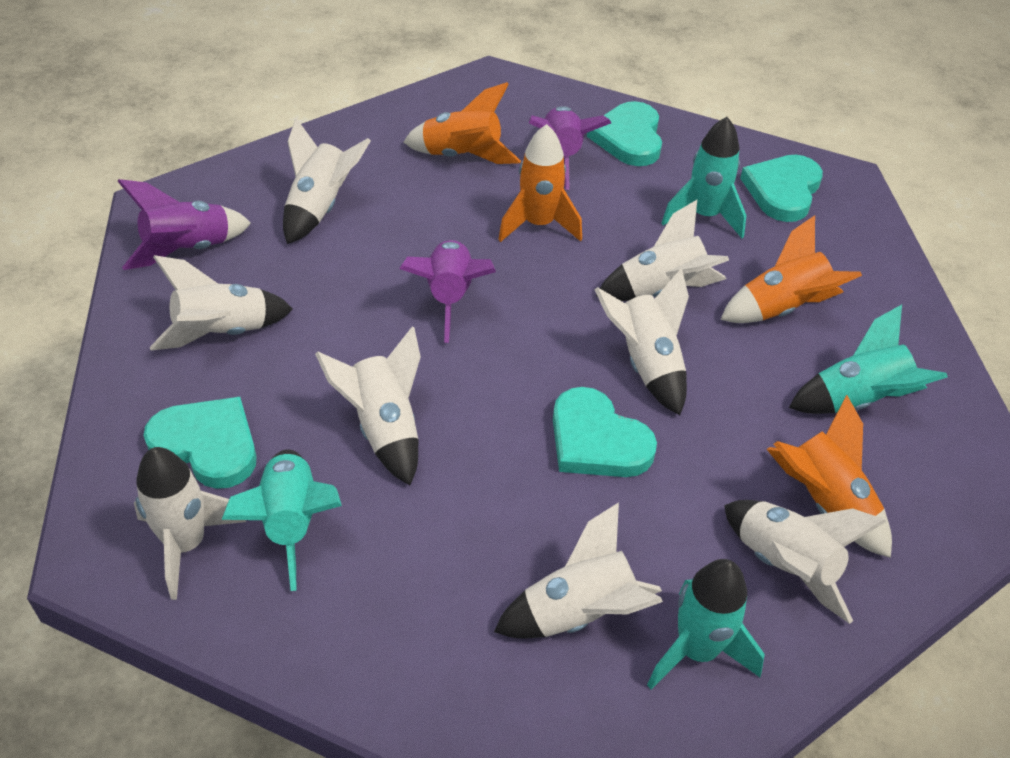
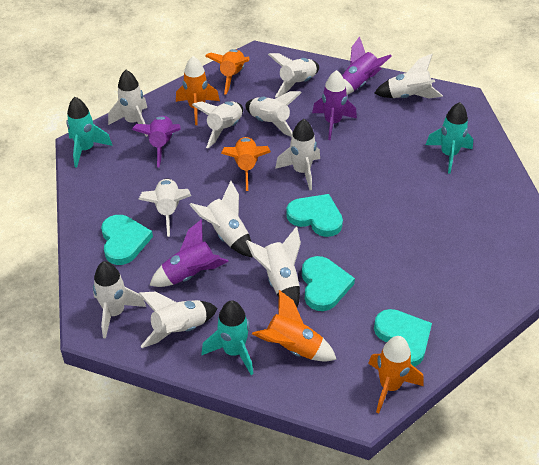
orange rocket: [404,82,521,164] [498,124,582,242] [720,215,862,323] [767,395,892,558] = 4 -> [176,56,220,125] [205,49,250,95] [221,137,271,191] [252,290,337,362] [368,336,424,414] = 5
purple rocket: [118,179,251,270] [399,240,496,343] [529,106,611,190] = 3 -> [132,116,181,167] [149,219,229,287] [312,70,357,140] [342,36,391,95] = 4
turquoise rocket: [221,450,342,591] [647,559,765,689] [662,117,746,238] [789,305,948,414] = 4 -> [66,97,112,168] [202,300,254,375] [426,102,473,174] = 3
white rocket: [134,447,246,600] [150,255,293,350] [283,118,371,244] [315,326,421,485] [494,502,663,639] [594,268,689,415] [596,200,729,301] [724,500,887,624] = 8 -> [93,261,146,339] [108,70,148,137] [138,178,191,237] [138,292,218,348] [189,181,252,257] [192,101,243,148] [245,91,302,137] [246,227,301,307] [268,53,319,98] [275,119,320,190] [375,54,443,99] = 11

